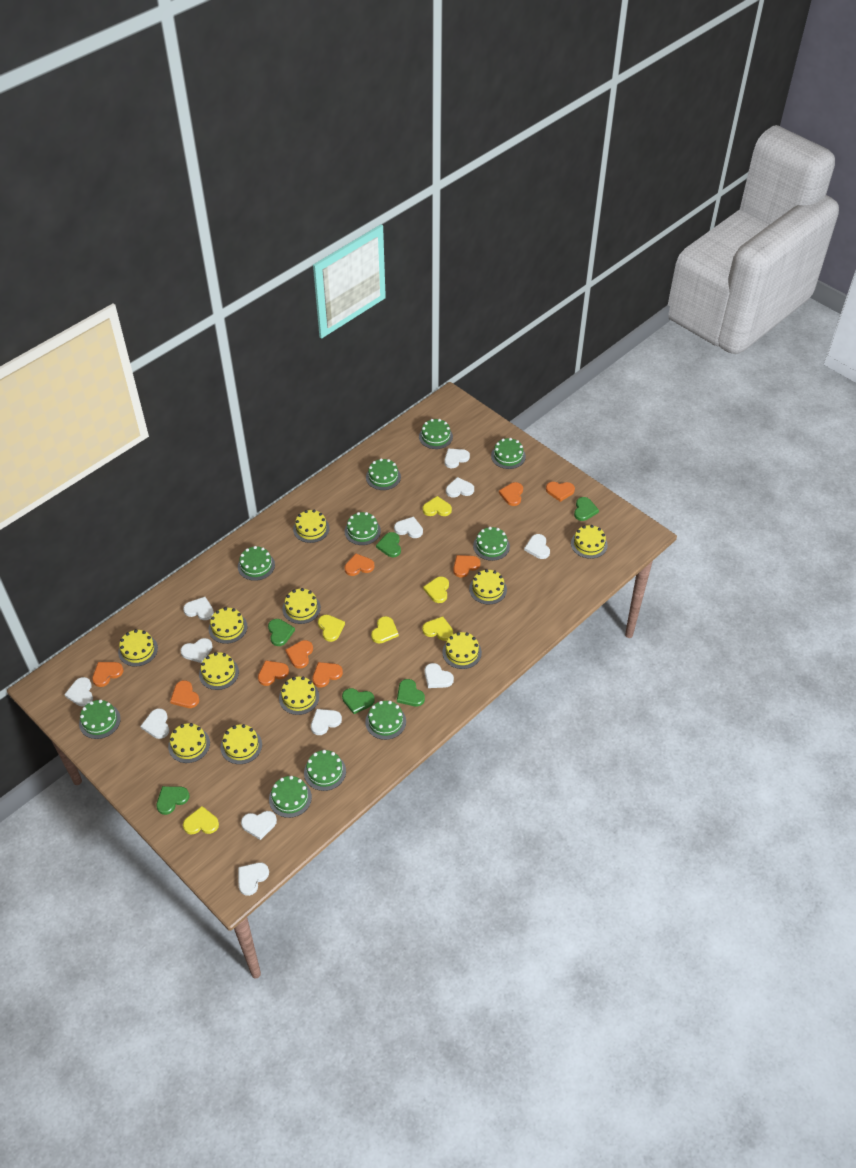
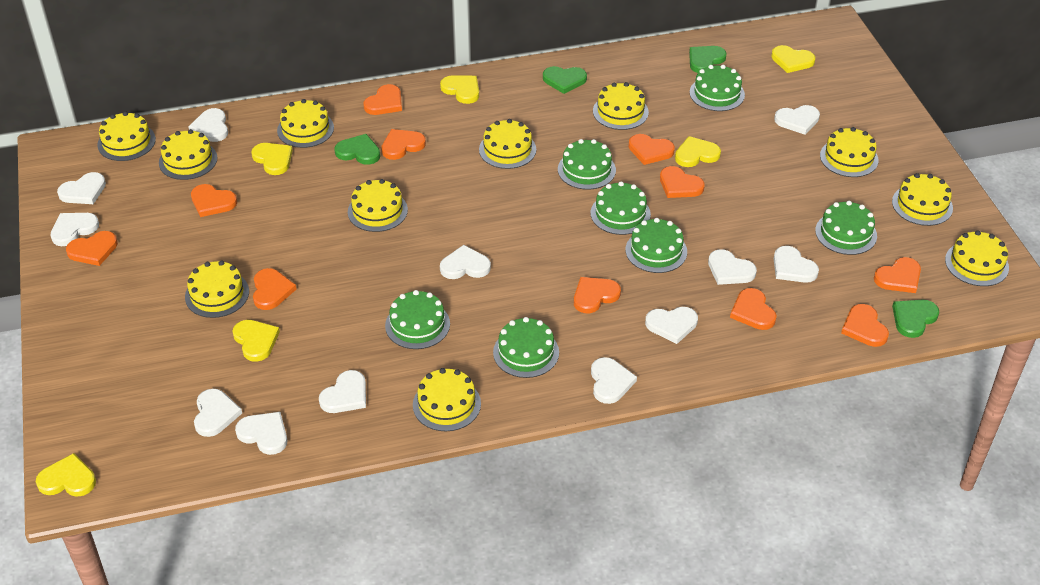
green cake: [79,700,121,739] [238,546,275,581] [269,776,312,818] [304,750,346,791] [344,512,381,545] [365,701,406,740] [366,458,401,490] [419,419,453,449] [473,527,510,561] [491,438,526,469] = 10 -> [385,290,450,349] [493,317,559,378] [558,139,616,190] [591,181,651,235] [626,218,687,273] [690,65,745,111] [815,201,877,255] = 7
green heart: [156,786,189,815] [268,619,295,646] [342,688,375,714] [376,532,401,557] [397,679,425,706] [574,497,599,521] = 6 -> [334,134,380,165] [543,66,587,94] [689,46,727,73] [892,300,939,338] = 4
orange heart: [92,662,123,687] [170,680,199,708] [258,660,289,686] [285,640,313,668] [312,662,343,687] [345,553,375,576] [453,555,481,578] [499,482,523,506] [546,482,575,502] = 9 -> [66,231,118,266] [191,184,237,217] [253,268,296,310] [363,84,402,115] [381,129,426,160] [574,277,621,313] [629,134,675,165] [660,166,705,198] [730,288,777,330] [841,304,889,347] [874,257,921,293] = 11

